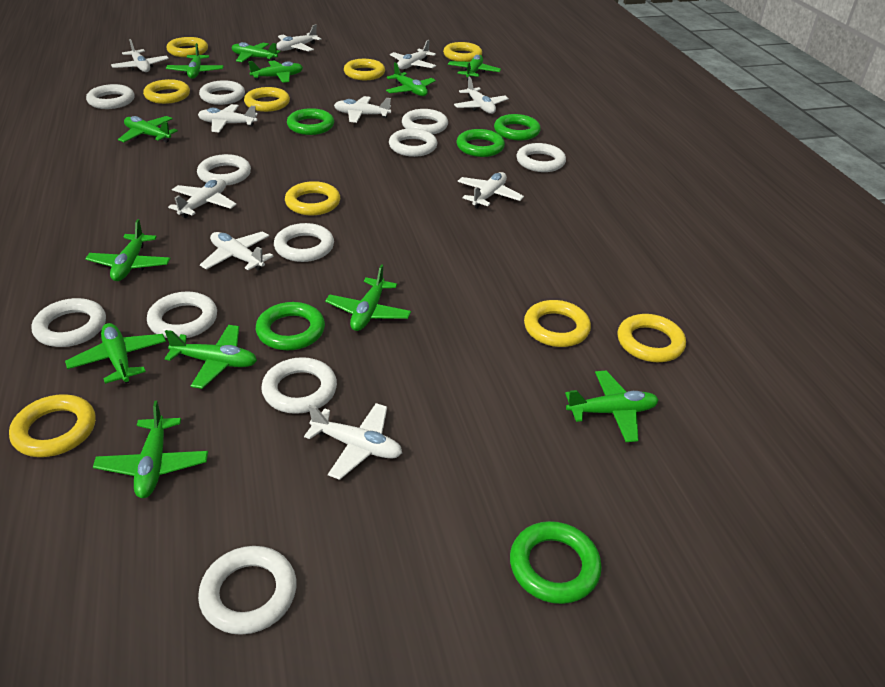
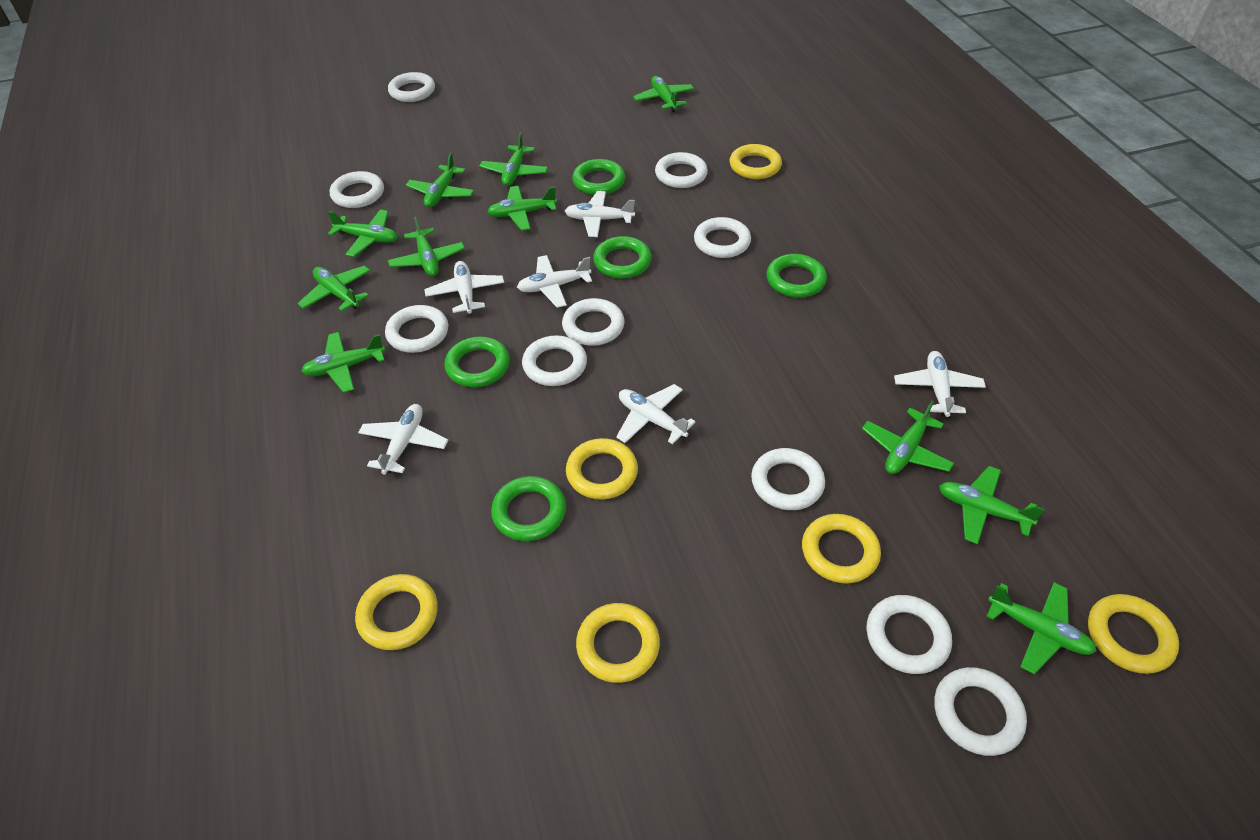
green plane: [65,323,166,384] [85,219,171,281] [93,401,208,498] [118,116,178,143] [164,325,257,389] [166,43,224,79] [232,42,280,62] [248,60,303,83] [325,264,411,331] [386,63,436,96] [448,55,501,80] [565,370,658,442] = 12 -> [297,266,371,311] [301,332,385,393] [328,209,398,257] [388,217,465,276] [406,153,474,208] [480,132,548,186] [487,186,557,231] [633,76,694,112] [862,401,954,474] [939,466,1045,544] [986,582,1097,674] = 11
white plane: [111,39,169,72] [168,179,237,218] [198,104,258,132] [200,231,274,270] [276,25,322,52] [304,403,402,480] [334,96,391,123] [390,40,436,69] [454,77,509,114] [458,172,524,209] = 10 -> [358,404,448,474] [424,261,504,315] [517,255,592,308] [565,191,635,237] [616,384,696,444] [894,351,986,417] = 6
white ring: [31,298,106,347] [86,84,135,109] [147,292,217,338] [197,154,251,186] [198,546,296,635] [199,80,245,105] [261,357,337,414] [274,223,334,262] [389,128,437,157] [402,109,448,134] [516,143,566,172] = 11 -> [330,171,384,208] [385,305,448,353] [388,72,435,102] [522,335,587,386] [562,298,625,346] [655,152,708,188] [694,217,751,258] [751,448,825,510] [866,595,952,674] [935,667,1027,756] = 10
yellow ring: [9,394,96,457] [143,79,190,104] [167,37,208,57] [244,87,290,112] [285,181,340,215] [344,59,385,80] [443,42,482,62] [524,300,591,347] [617,314,686,362] = 9 -> [355,574,438,650] [566,438,638,499] [576,603,660,683] [730,144,782,179] [802,514,881,584] [1088,594,1179,674] = 6

